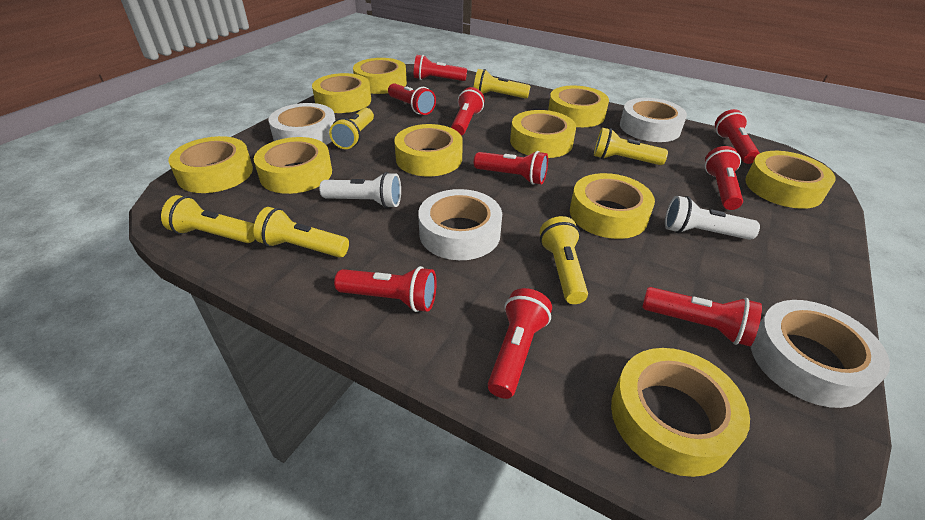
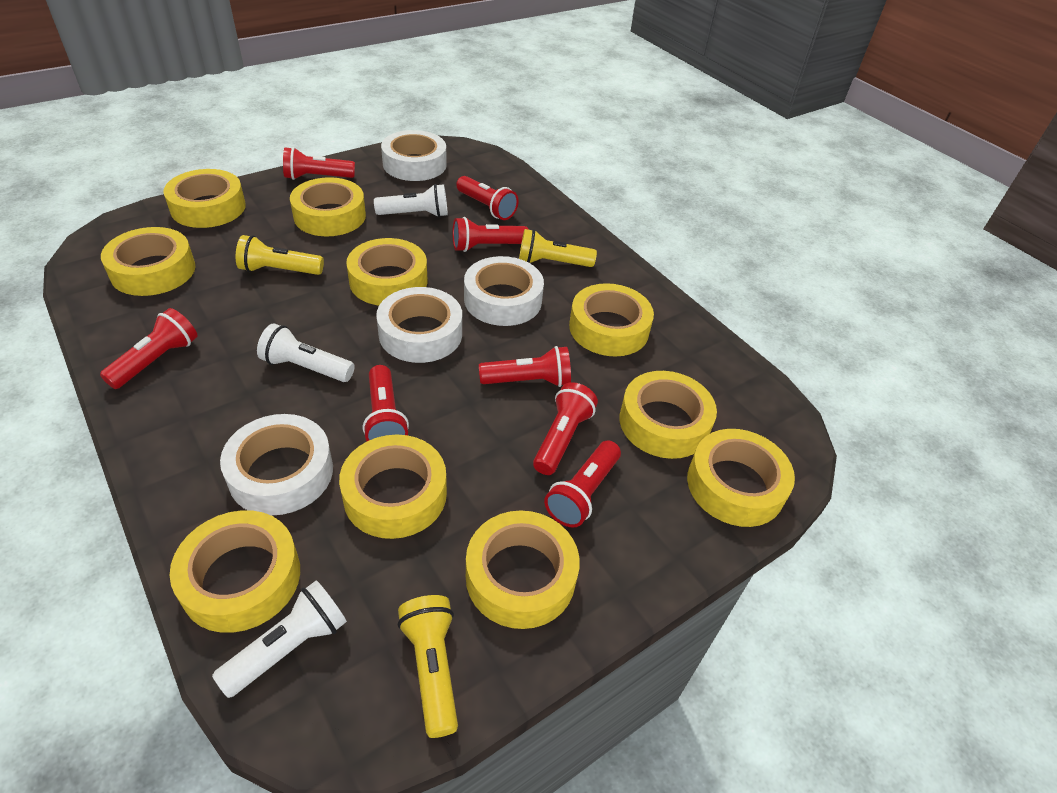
red flashlight: [334,266,437,312] [388,83,436,115] [414,55,467,81] [451,87,485,136] [474,151,548,185] [488,288,552,399] [642,287,762,346] [705,146,743,210] [715,109,760,164] = 9 -> [100,308,198,389] [283,147,355,180] [363,365,409,441] [452,217,529,252] [456,176,519,220] [479,346,571,387] [533,382,598,475] [544,440,621,528] = 8
white flashlight: [319,172,401,208] [665,196,760,240] = 2 -> [212,580,347,698] [257,323,355,382] [374,184,448,217] = 3
yellow flashlight: [161,195,255,243] [254,207,349,258] [329,108,374,149] [474,69,531,99] [540,216,588,304] [594,127,668,165] = 6 -> [236,235,324,275] [398,595,458,738] [519,229,597,267] = 3

